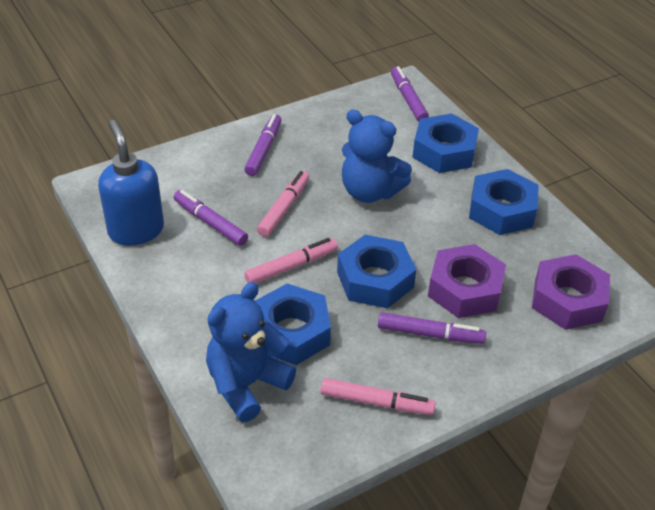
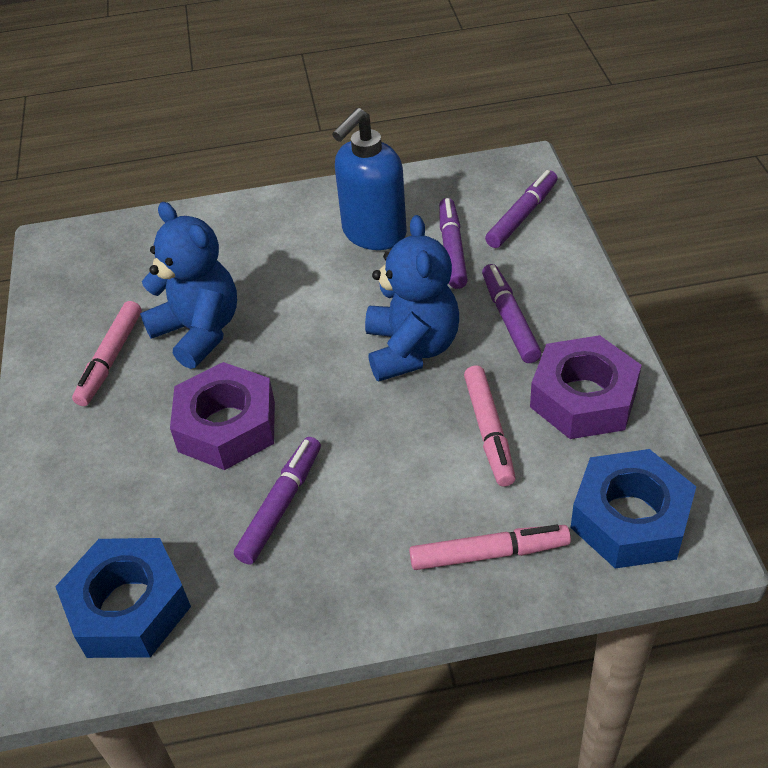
blue nut: [255,283,331,365] [337,235,416,308] [413,114,479,173] [469,169,539,235] = 4 -> [55,538,191,658] [571,449,696,569] = 2

